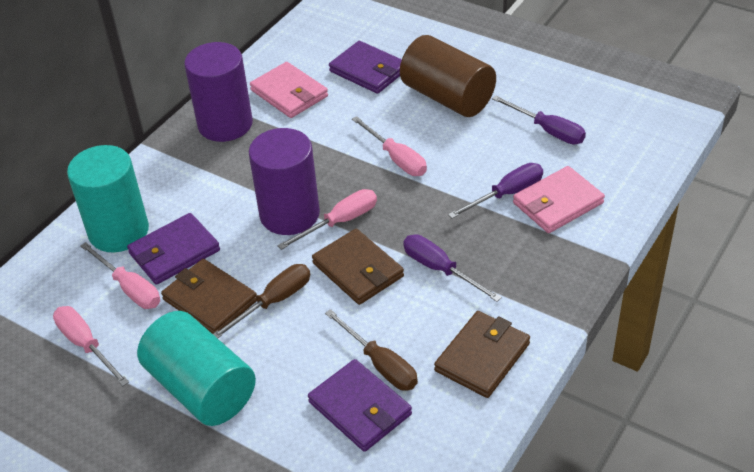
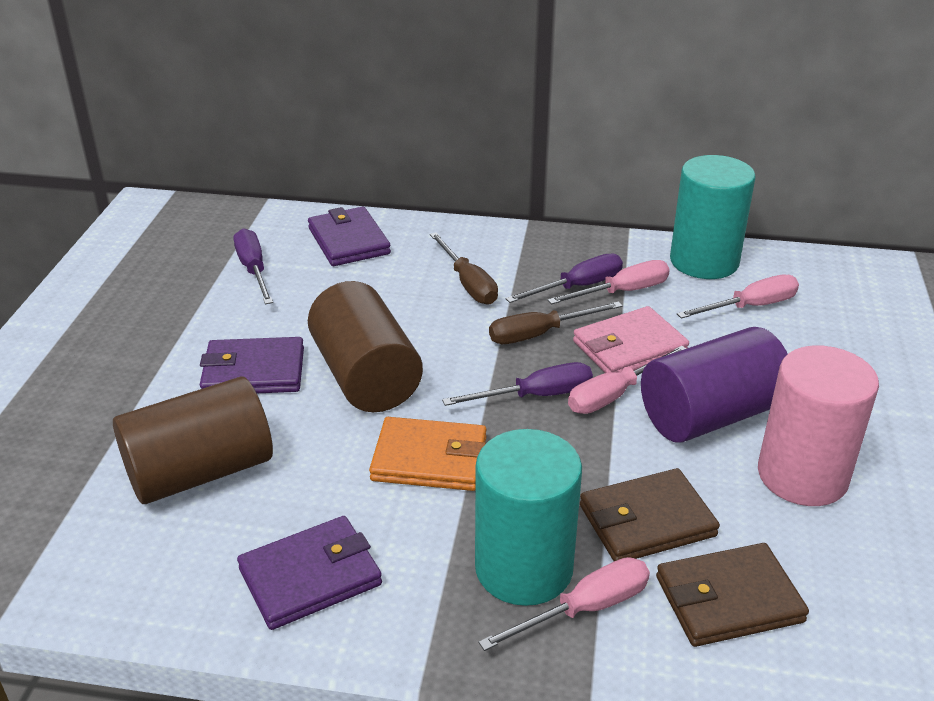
brown cylinder: [400,35,496,117] = 1 -> [113,376,273,504] [308,281,423,412] = 2
brown wallet: [161,259,257,334] [312,229,404,305] [434,311,530,398] = 3 -> [580,468,720,561] [656,543,809,647] = 2
orange wallet: none = 0 -> [369,417,487,491] = 1
pink cylinder: none = 0 -> [758,345,879,506] = 1
pink wallet: [250,62,328,118] [513,166,605,233] = 2 -> [573,306,689,373] = 1
purple cylinder: [184,42,253,142] [249,128,320,235] = 2 -> [641,327,788,443] = 1

